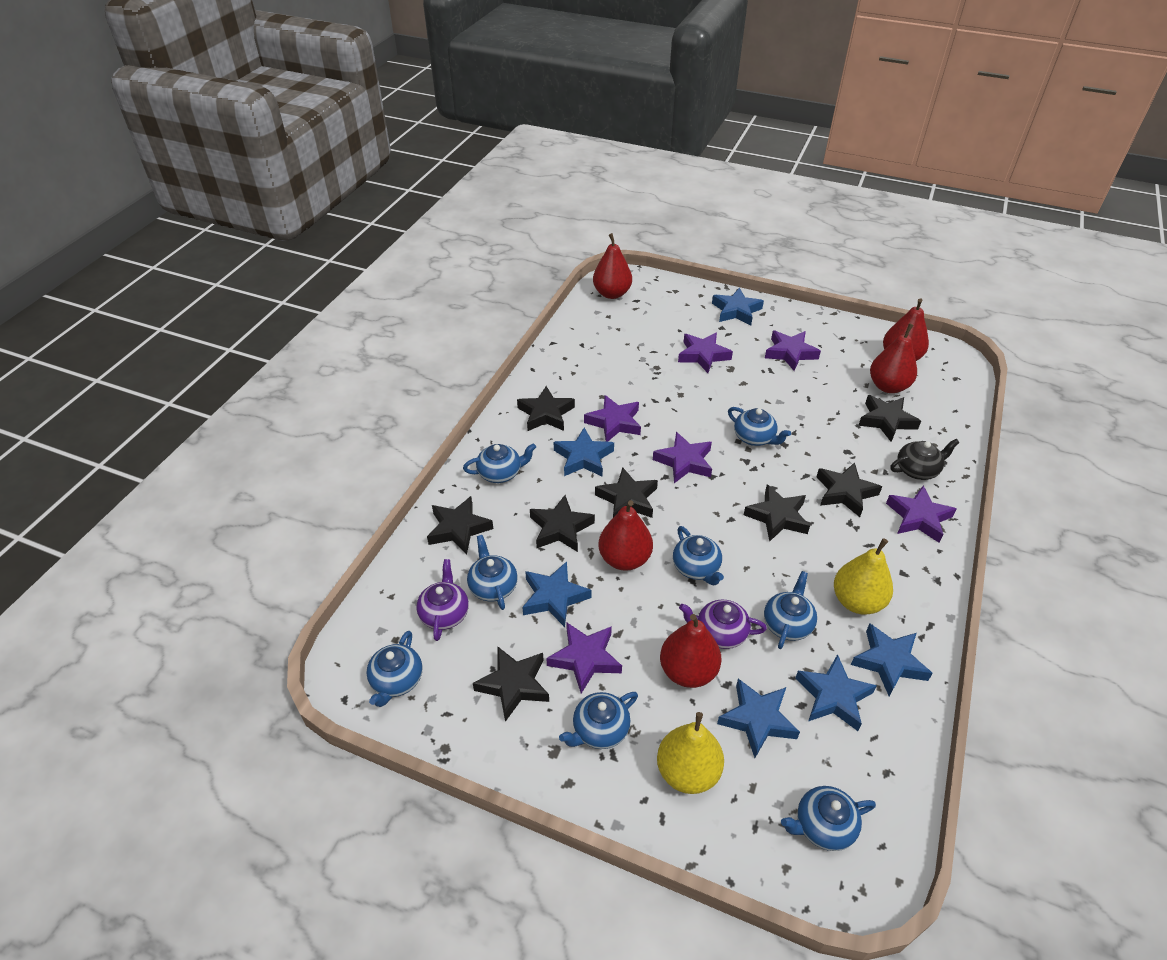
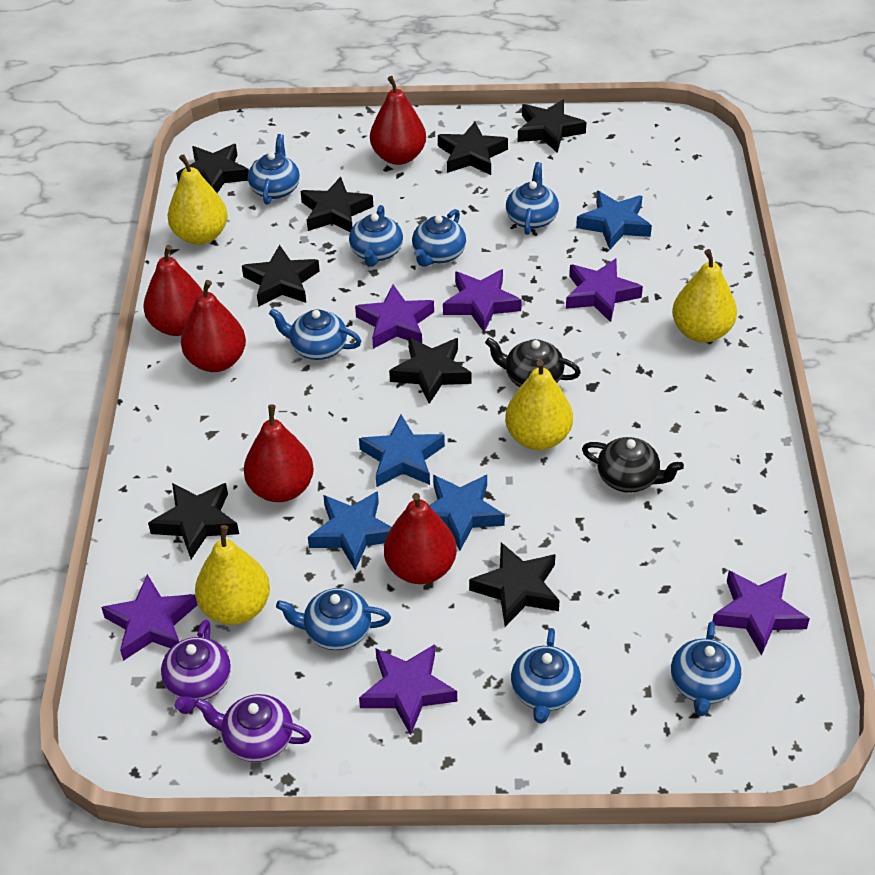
black teapot: [890,439,960,480] = 1 -> [485,338,581,387] [582,437,684,493] = 2
blue star: [522,561,592,627] [554,428,614,477] [712,288,764,325] [717,679,800,758] [795,654,877,731] [851,624,933,696] = 6 -> [308,491,392,570] [359,415,445,487] [429,475,505,551] [576,191,652,250] = 4
yellow pear: [657,712,724,794] [834,538,893,615] = 2 -> [167,154,228,245] [195,525,270,625] [505,360,573,450] [672,249,737,343] = 4

